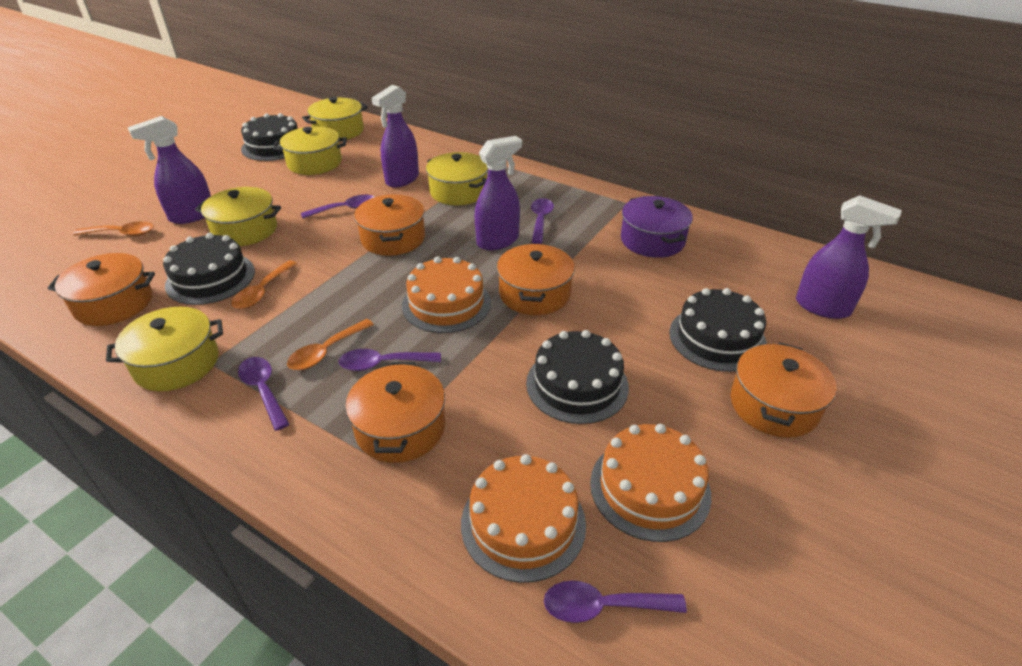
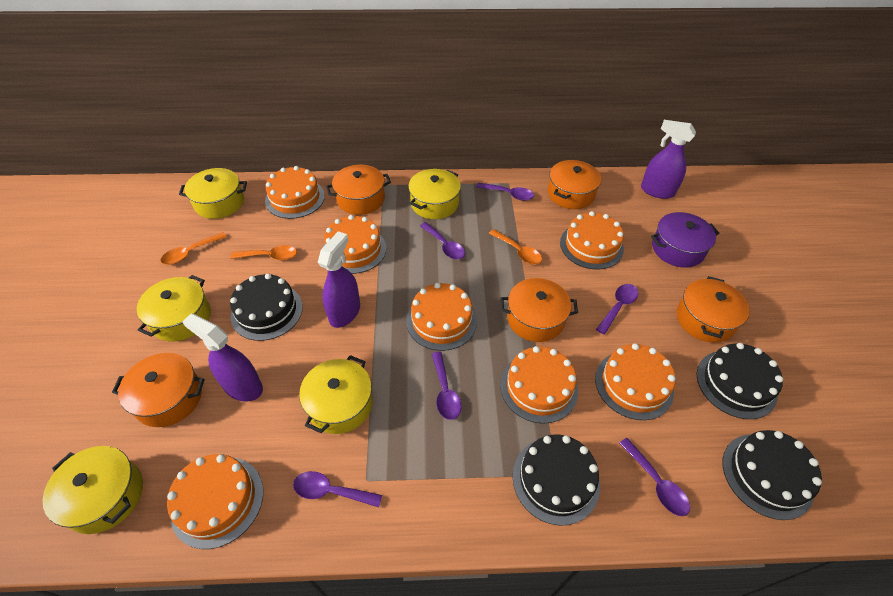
orange cake: [402,257,491,333] [461,454,586,583] [590,424,711,542] = 3 -> [167,454,263,549] [265,166,325,219] [323,215,386,274] [406,283,477,351] [500,346,578,424] [560,211,624,270] [595,343,676,420] = 7
purple spoon: [238,357,289,431] [301,195,374,218] [339,349,441,371] [531,198,554,244] [544,580,687,623] = 5 -> [293,471,382,507] [420,222,465,259] [432,352,462,420] [476,183,534,201] [596,284,638,334] [619,438,690,516] = 6
purple spray bottle: [128,116,211,224] [372,85,419,188] [474,136,522,250] [796,195,902,319] = 4 -> [182,314,263,402] [318,231,360,328] [641,120,696,199] = 3

